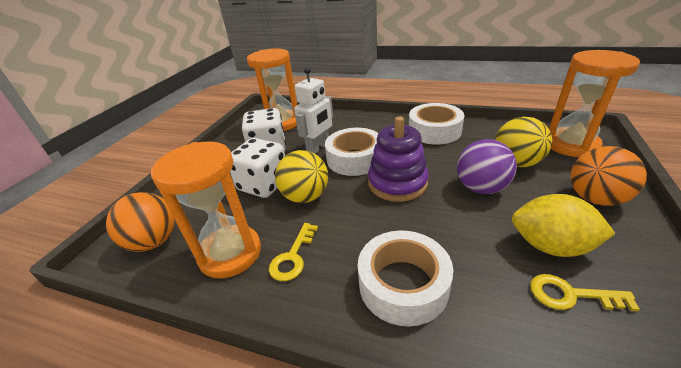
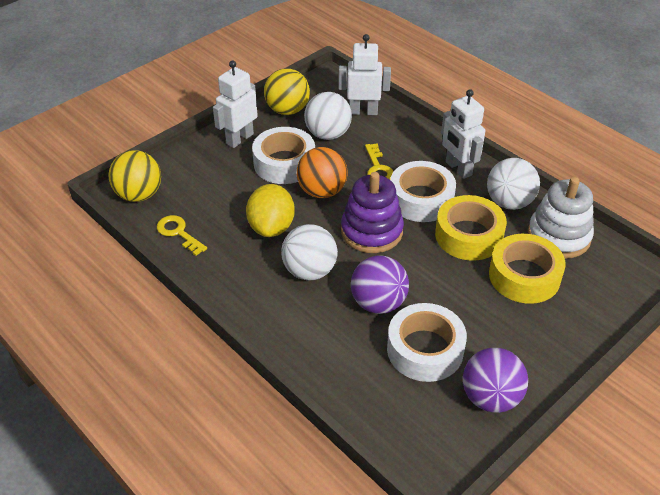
orange ball: [106,192,175,252] [570,146,647,206] = 2 -> [297,147,348,198] = 1
orange hourglass: [151,142,261,278] [247,48,297,131] [549,50,640,157] = 3 -> none = 0
purple ball: [457,139,517,194] = 1 -> [351,255,409,314] [463,348,528,413] = 2
white ball: none = 0 -> [281,224,338,280] [304,92,352,140] [487,158,540,210] = 3
white dice: [230,138,285,198] [242,108,286,151] = 2 -> none = 0
white robot: [294,67,333,154] = 1 -> [213,61,258,148] [339,34,391,115] [441,89,485,179] = 3
white stacking toy: none = 0 -> [528,177,594,259] = 1
yellow tape: none = 0 -> [435,195,507,261] [489,234,566,304] = 2

